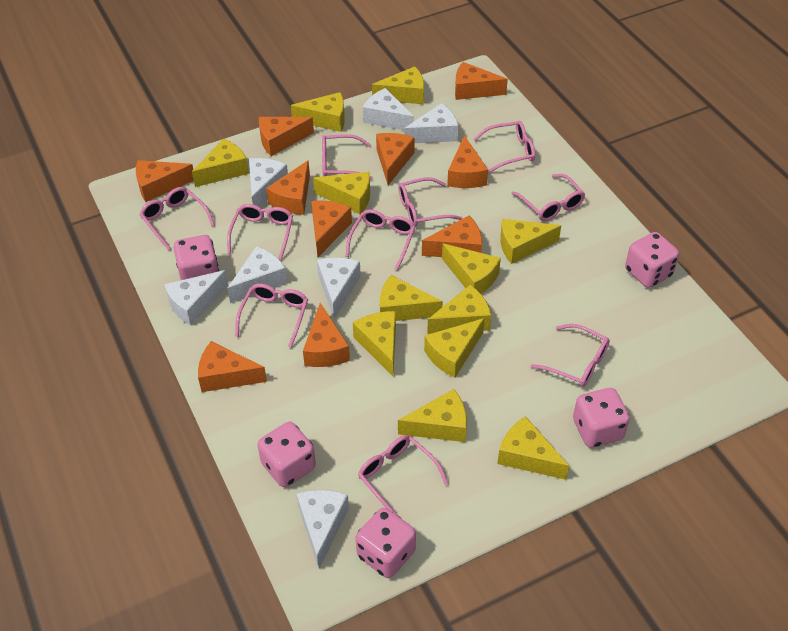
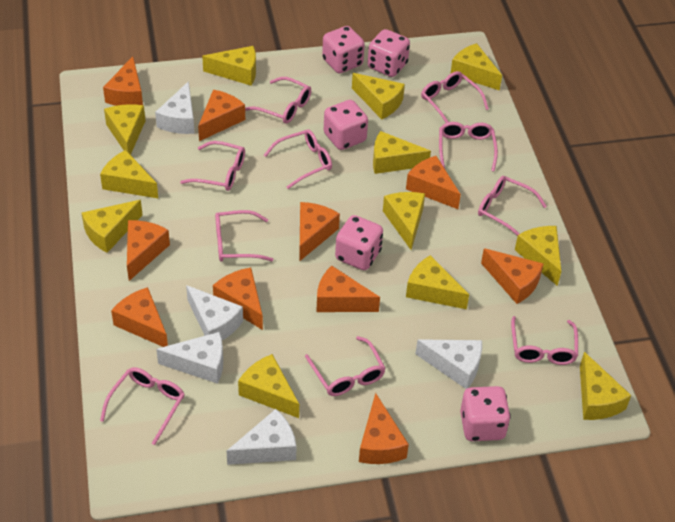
white cheese: [164,270,228,326] [227,246,287,303] [249,158,288,207] [297,490,349,569] [317,258,361,319] [363,88,414,130] [404,103,458,143] = 7 -> [155,81,195,134] [156,332,223,384] [186,285,243,340] [227,409,296,465] [416,339,482,389] = 5

